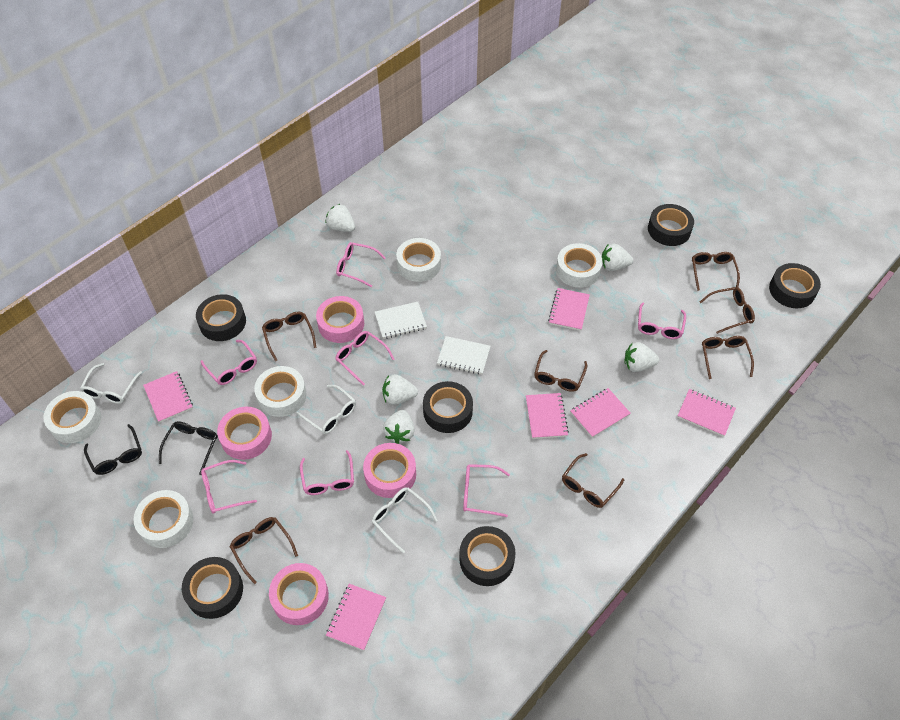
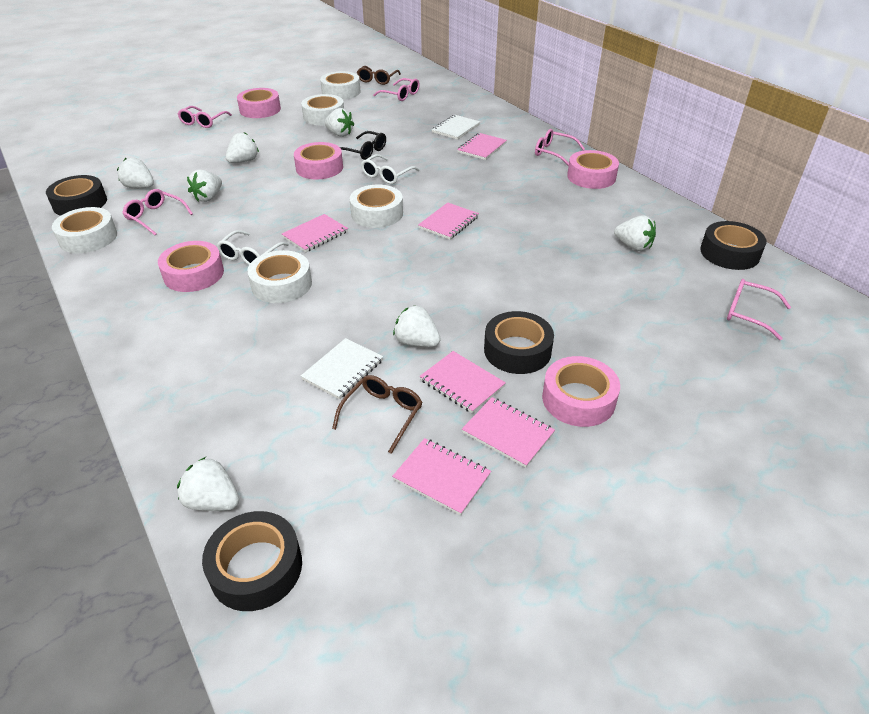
black glasses: [84,424,142,475] [159,421,218,475] = 2 -> [340,131,386,160] = 1
black tape: [182,557,243,619] [196,294,246,341] [423,381,473,433] [459,526,515,586] [648,204,694,246] [769,263,821,308] = 6 -> [46,175,107,216] [202,511,302,611] [484,311,554,374] [700,221,767,270] = 4
brown glasses: [229,517,298,584] [262,312,317,361] [534,350,587,392] [562,453,624,508] [692,252,740,291] [700,287,755,334] [702,336,754,379] = 7 -> [332,375,423,454] [357,66,401,85] = 2
pink glasses: [201,340,257,385] [201,460,257,514] [300,450,354,495] [335,331,394,386] [336,242,385,287] [463,464,510,517] [638,302,686,339] = 7 -> [122,189,193,235] [178,106,232,128] [373,78,420,101] [535,129,585,166] [727,279,791,340] = 5
pink tape: [217,407,272,460] [269,563,329,625] [316,296,364,343] [363,443,416,498] = 4 -> [158,241,224,292] [237,88,281,118] [294,142,343,179] [542,356,620,427] [567,150,619,189] = 5
white glasses: [80,363,142,404] [296,385,356,434] [371,487,438,553] = 3 -> [217,230,289,265] [361,154,420,184] = 2
white strawberry: [325,204,355,232] [382,374,418,405] [383,410,415,444] [602,244,633,271] [624,342,659,372] = 5 -> [117,158,154,188] [177,457,239,511] [187,169,222,202] [226,132,259,163] [324,108,354,137] [393,305,441,347] [614,215,656,251] = 7

